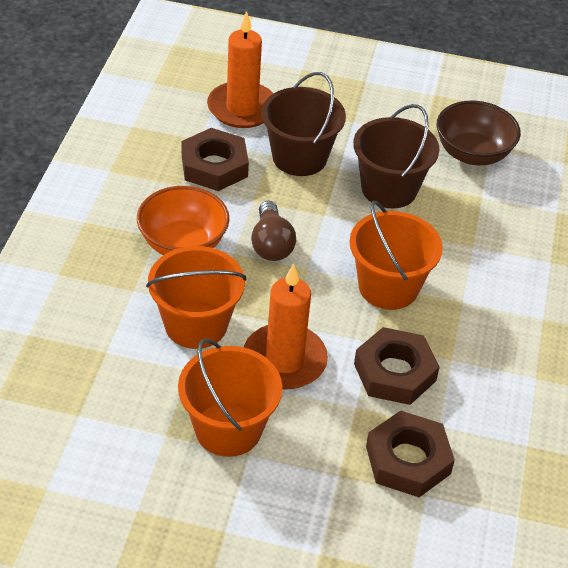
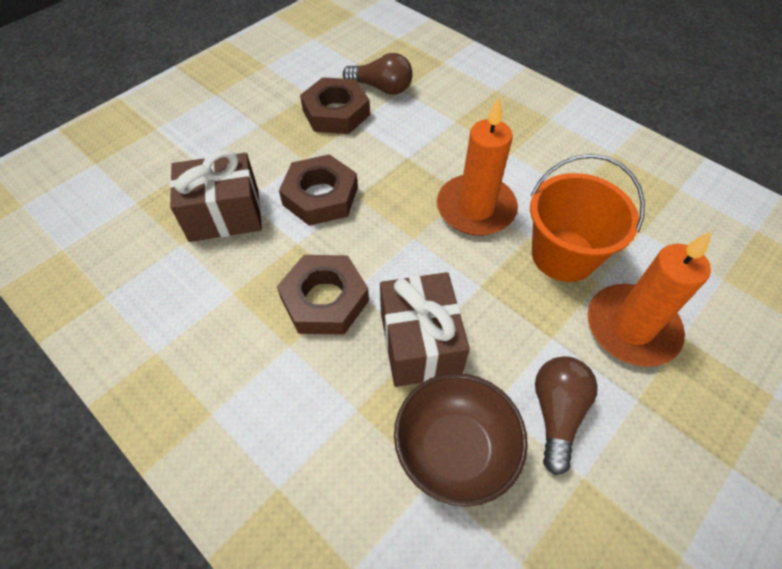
brown bucket: [261,72,346,176] [353,104,439,208] = 2 -> none = 0
brown gift: none = 0 -> [170,150,262,242] [380,272,470,387] = 2
brown light bulb: [251,201,296,261] = 1 -> [343,53,413,95] [535,356,598,475] = 2
orange bowl: [137,186,229,255] = 1 -> none = 0
orange bucket: [146,246,246,349] [178,338,282,457] [350,201,443,310] = 3 -> [530,154,645,282] = 1

